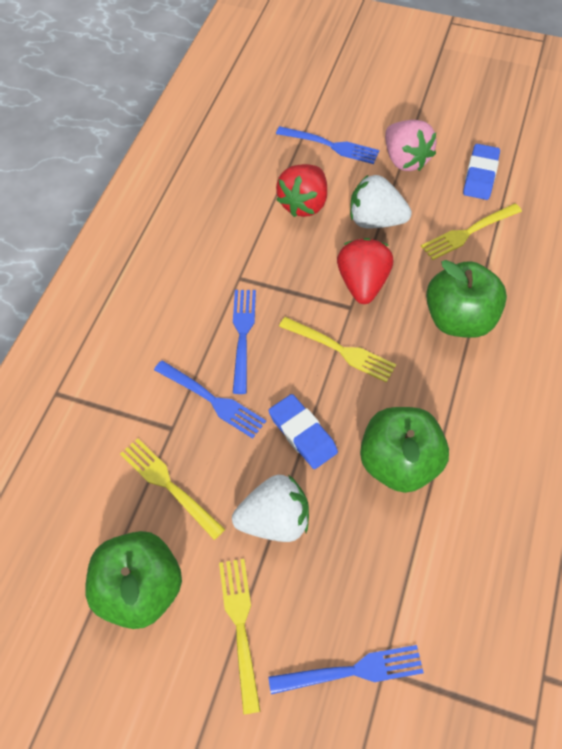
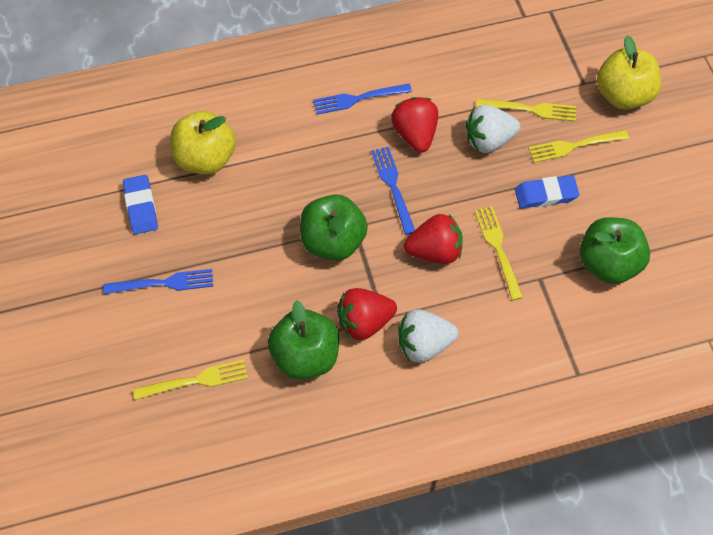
blue fork: [154,360,266,438] [233,290,256,394] [268,645,424,694] [276,126,379,164] = 4 -> [103,269,213,294] [313,84,412,115] [371,146,415,235] = 3
pink strawberry: [385,120,437,171] = 1 -> none = 0
red strawberry: [276,164,327,217] [337,238,393,304] = 2 -> [337,288,397,340] [391,97,438,153] [404,214,463,264] = 3
yellow apple: none = 0 -> [170,111,236,174] [597,35,661,110] = 2

